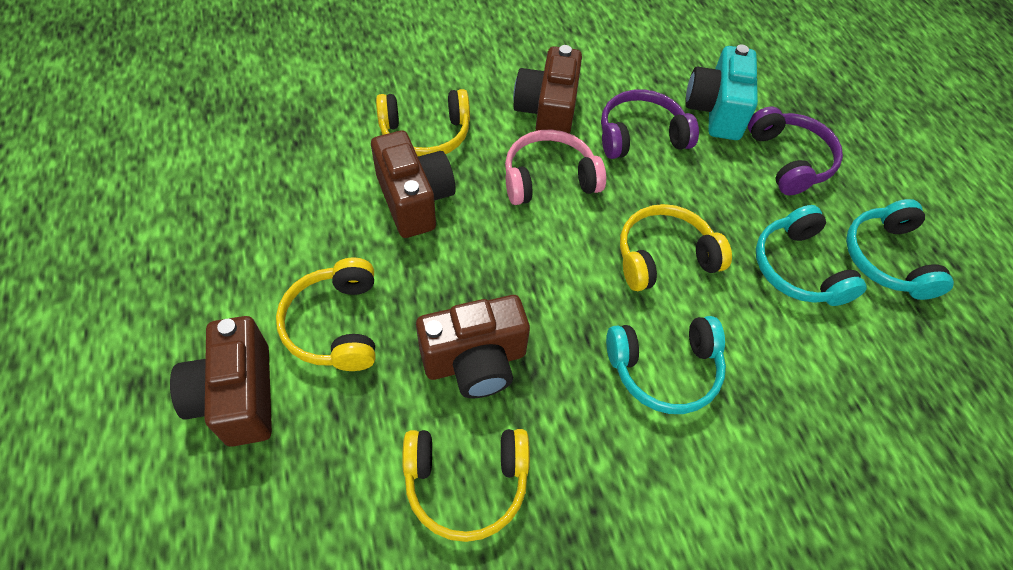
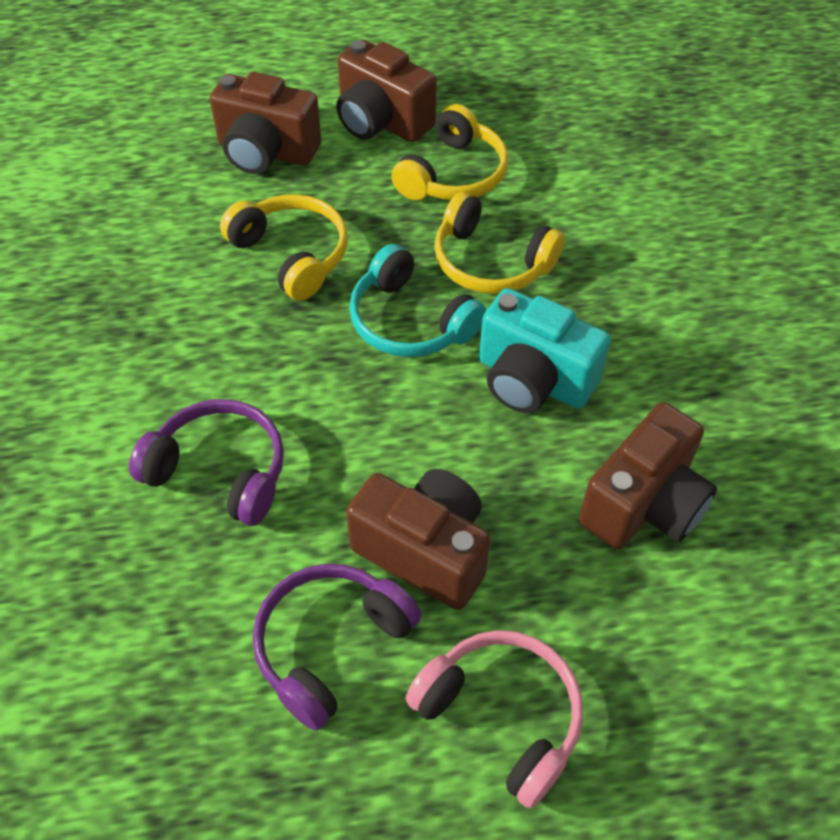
turquoise headphones: [606,316,726,414] [756,205,867,306] [846,199,954,300] = 3 -> [349,244,486,357] = 1
yellow headphones: [276,258,376,371] [376,89,470,156] [402,429,530,542] [620,204,732,291] = 4 -> [220,194,348,300] [391,104,508,200] [434,192,564,294] = 3

